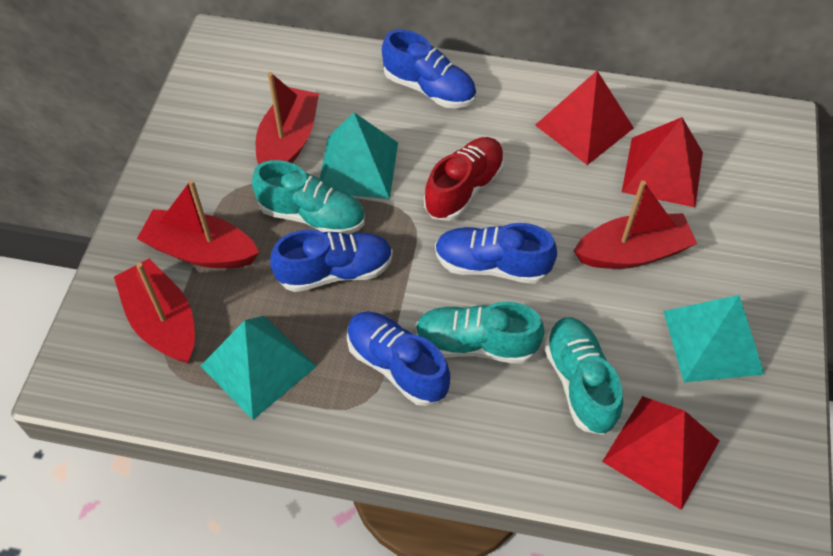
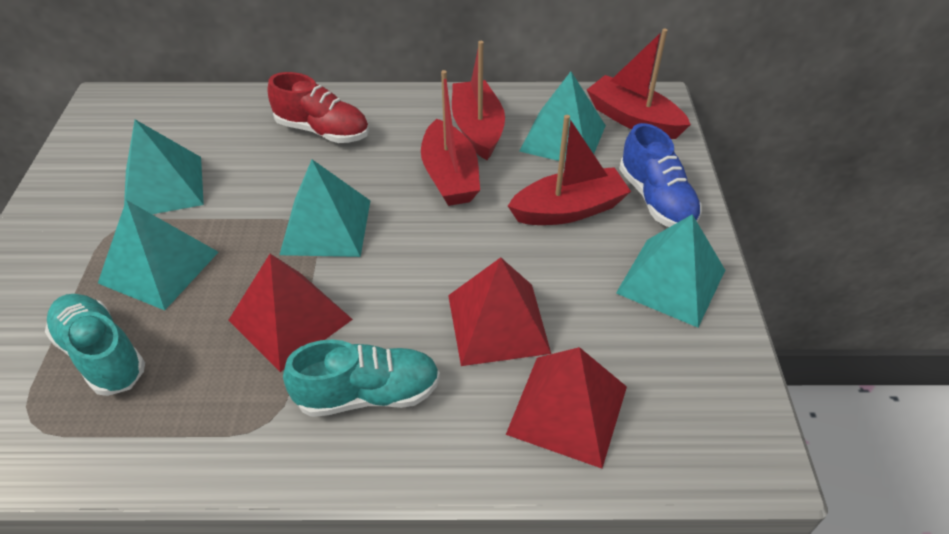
blue shoe: [270,230,393,292] [347,312,450,406] [382,29,476,108] [435,223,557,284] = 4 -> [619,123,702,227] = 1
turquoise pyramid: [201,316,317,420] [320,113,398,199] [663,295,764,382] = 3 -> [98,200,218,310] [124,120,204,214] [279,159,370,257] [519,71,606,161] [616,214,725,328] = 5
turquoise shoe: [252,160,365,234] [415,302,545,364] [544,317,623,435] = 3 -> [45,294,145,396] [283,339,440,417] = 2

